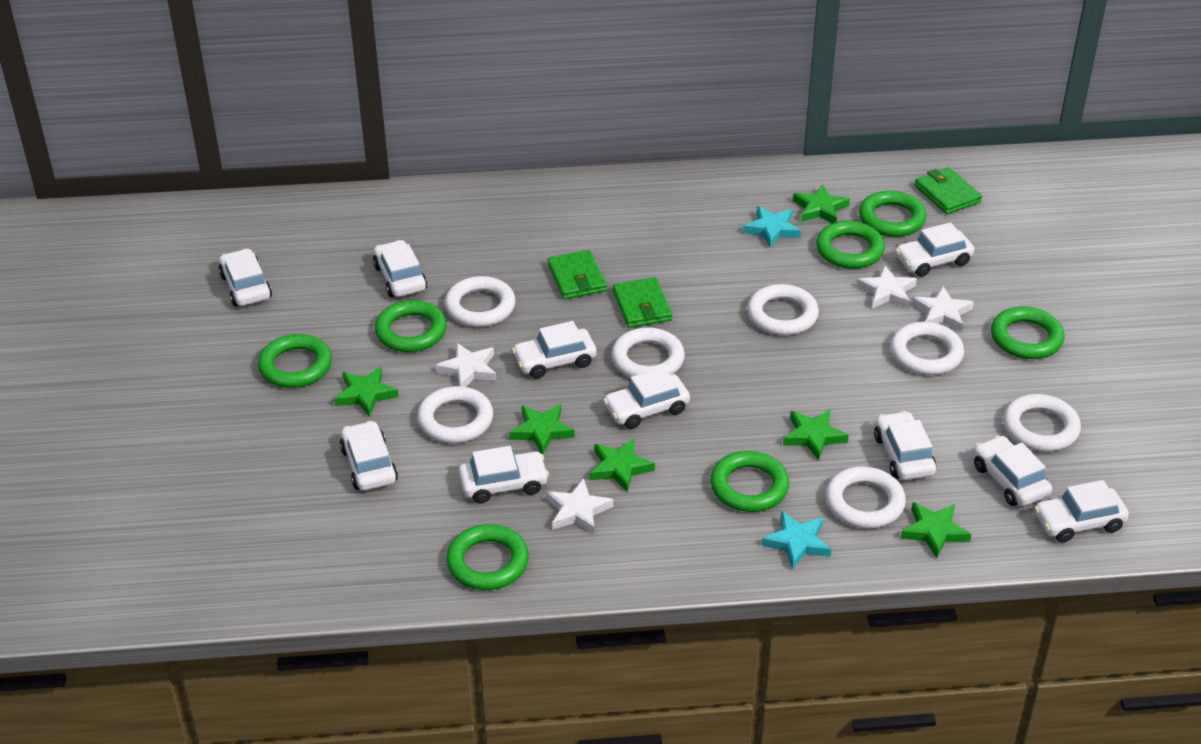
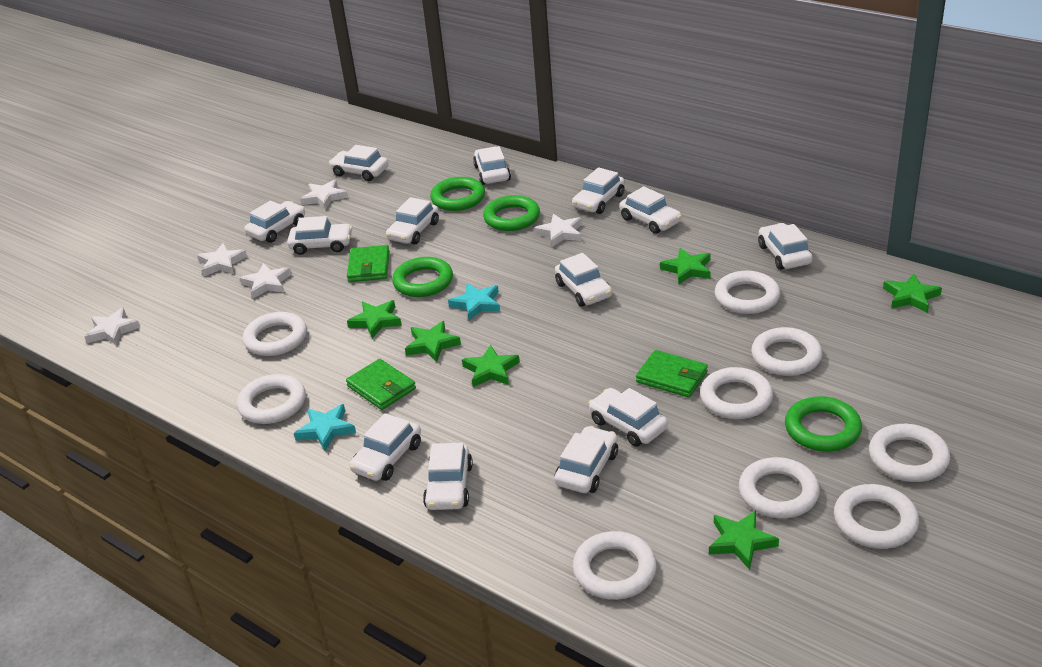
green ring: [258,334,332,388] [375,300,447,352] [446,524,529,590] [710,451,789,512] [816,221,885,269] [859,190,926,237] [991,307,1064,359] = 7 -> [392,257,453,297] [430,177,485,211] [483,195,540,231] [785,396,862,452] = 4
white car: [219,249,272,306] [340,421,398,491] [373,240,427,297] [459,446,549,504] [512,321,596,379] [603,367,690,429] [874,411,936,480] [895,222,974,277] [974,435,1052,506] [1034,480,1129,543] = 10 -> [244,201,305,243] [287,216,352,255] [329,145,389,181] [349,413,421,481] [386,197,439,244] [423,443,473,510] [473,146,511,185] [554,426,618,493] [555,253,612,307] [572,167,625,214] [589,388,668,447] [619,186,682,234] [758,223,813,270] = 13
white ring: [417,386,493,443] [445,276,515,327] [611,327,685,378] [747,284,819,335] [825,466,906,529] [890,322,964,375] [1003,394,1081,452] = 7 -> [237,374,306,424] [243,312,307,356] [573,531,657,600] [700,367,773,419] [715,271,780,314] [739,457,820,518] [751,327,822,376] [834,484,919,549] [869,424,950,482] = 9
white star: [435,343,497,387] [546,478,613,534] [857,265,917,308] [912,287,974,331] = 4 -> [84,308,140,346] [197,243,247,277] [240,263,292,299] [301,179,348,210] [534,214,582,247] = 5

